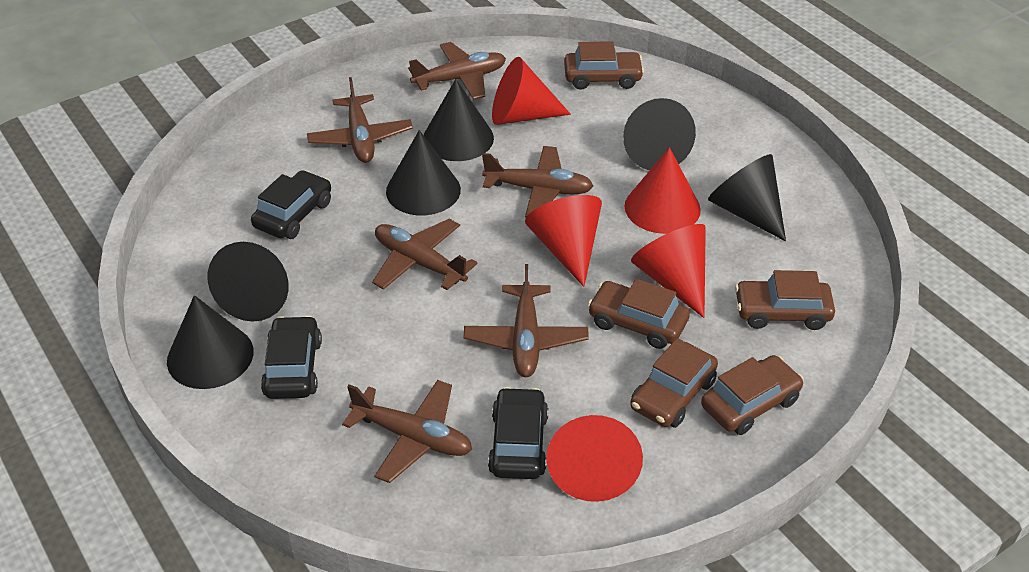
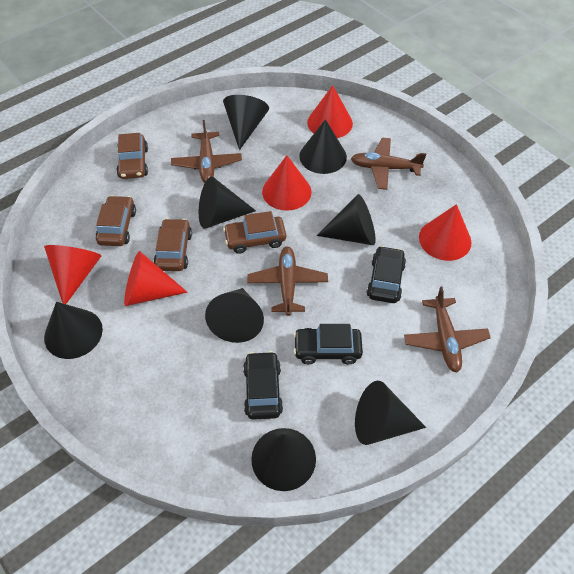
black cone: [167,295,254,389] [208,242,289,322] [386,130,461,215] [424,79,494,161] [623,98,696,170] [708,154,786,242] = 6 -> [44,302,103,359] [199,177,256,229] [205,288,264,343] [223,95,269,150] [251,428,316,491] [299,119,347,174] [316,194,376,245] [355,381,426,445] = 8
brown car: [564,41,644,90] [588,279,690,349] [630,338,718,428] [701,355,804,435] [735,270,835,330] = 5 -> [96,195,136,246] [116,133,148,179] [154,218,192,271] [223,211,286,254] = 4
brown plane: [307,77,413,163] [342,380,472,483] [372,219,477,290] [408,42,506,100] [464,264,589,377] [482,146,593,217] = 6 -> [171,120,242,183] [247,247,328,316] [351,138,426,190] [404,287,491,373] = 4

